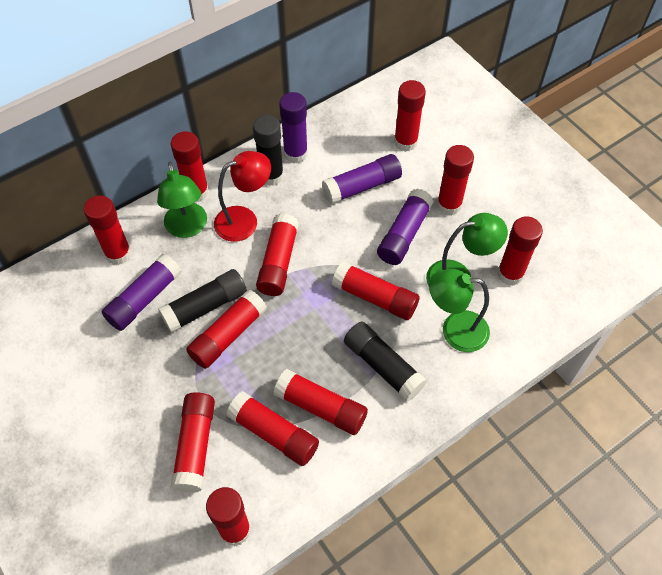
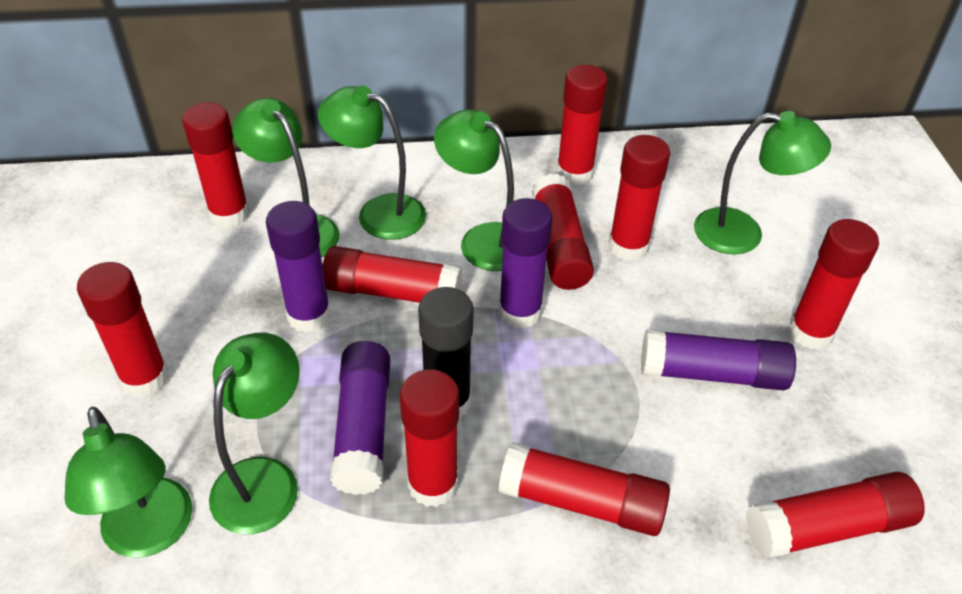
black glue stick: [158,269,247,333] [253,115,284,186] [344,321,427,401] = 3 -> [418,287,474,419] = 1
green lamp: [157,162,207,238] [426,213,508,286] [429,269,490,352] = 3 -> [64,407,192,558] [209,333,300,534] [233,98,339,258] [318,85,426,240] [434,109,514,271] [694,111,831,255] = 6
red glue stick: [84,195,132,265] [171,131,209,202] [171,392,215,493] [186,290,267,369] [206,487,251,546] [226,391,319,466] [256,213,299,296] [274,369,368,435] [332,261,419,320] [394,80,426,152] [437,145,474,215] [497,216,543,286] = 12 -> [77,262,169,397] [182,102,250,228] [323,246,463,303] [400,369,459,507] [499,442,670,536] [532,173,594,290] [556,65,608,186] [609,135,670,261] [746,472,925,559] [789,219,879,349] = 10
red lamp: [214,151,271,242] = 1 -> none = 0

